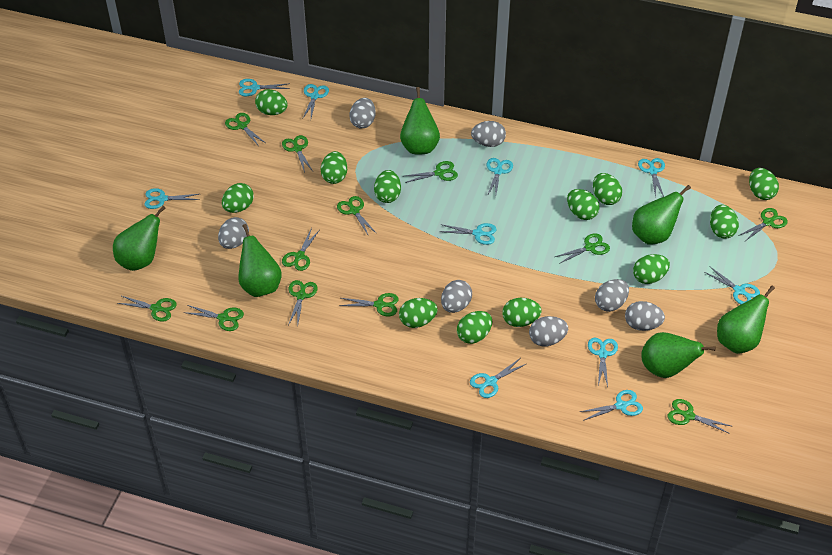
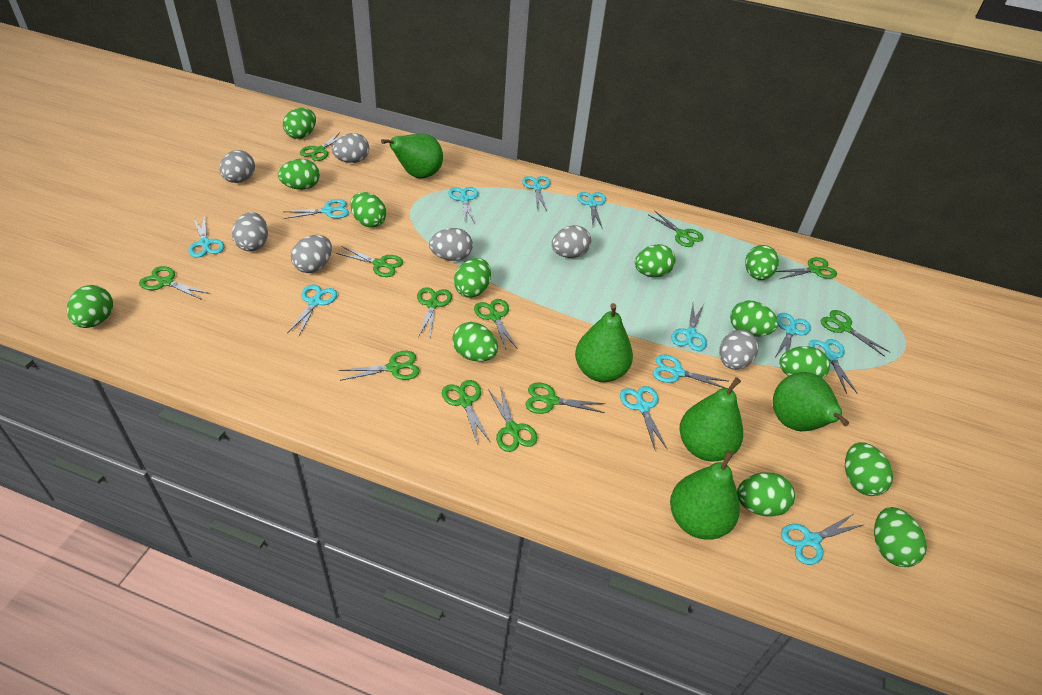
green egg: [222,183,254,213] [255,89,288,115] [321,151,347,184] [374,170,401,203] [399,298,438,328] [457,311,492,344] [502,298,542,327] [567,189,599,220] [593,173,622,205] [633,254,670,284] [710,205,739,239] [749,168,779,200] = 12 -> [67,285,113,328] [278,159,320,190] [283,108,316,139] [350,192,386,228] [452,322,498,362] [454,258,491,298] [635,244,676,277] [730,301,778,337] [737,472,795,516] [745,245,779,280] [779,346,830,379] [845,442,893,496] [874,507,927,567] = 13
green pear: [113,206,166,271] [238,224,282,297] [400,87,440,155] [632,185,691,245] [641,332,716,378] [717,285,775,354] = 6 -> [381,134,443,178] [575,303,633,382] [670,450,740,540] [680,377,743,462] [773,372,849,431] = 5
turquoise scissors: [144,188,200,209] [239,79,290,96] [303,84,329,118] [439,223,497,245] [470,359,526,398] [487,158,513,196] [580,390,643,421] [588,338,618,387] [638,158,665,198] [704,266,760,304] = 10 -> [188,216,224,258] [283,199,349,219] [287,284,337,335] [449,187,478,223] [522,176,551,211] [577,192,606,229] [620,386,668,450] [653,354,728,388] [671,304,707,351] [776,313,811,356] [781,514,863,565] [809,339,858,394] = 12

